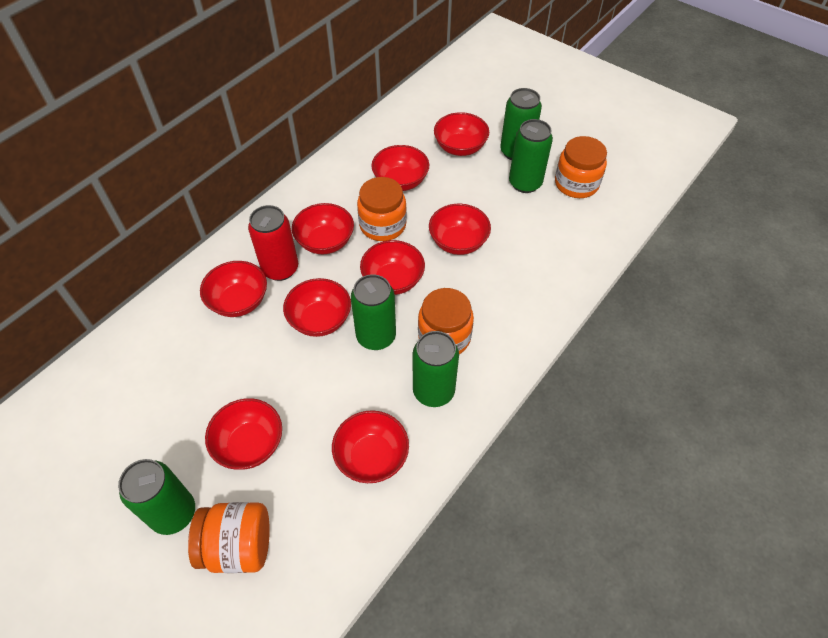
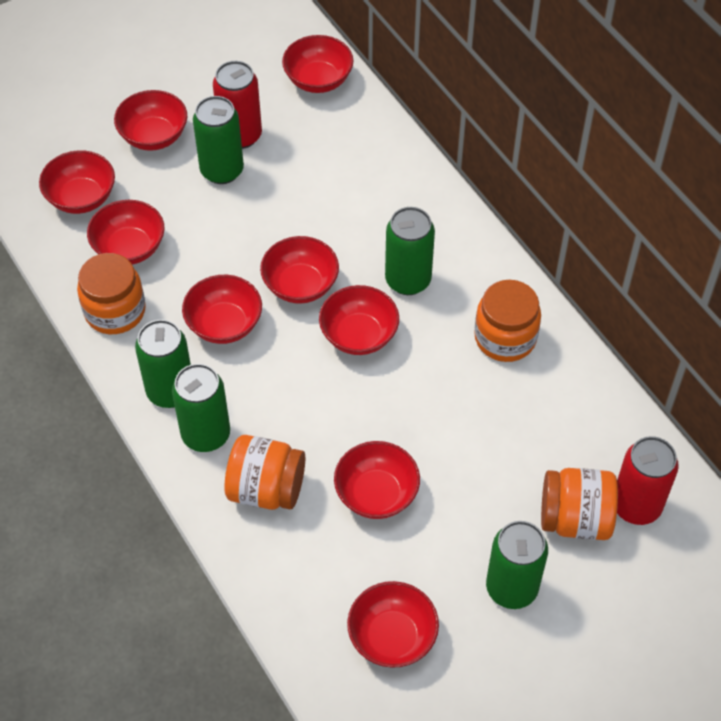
red can: [248,205,298,281] = 1 -> [213,61,262,149] [617,436,679,525] = 2

